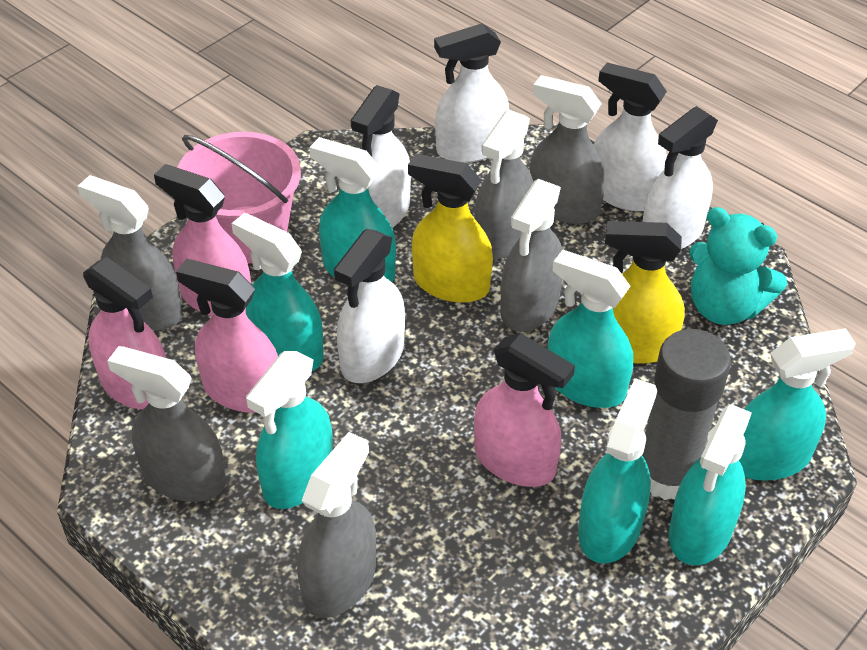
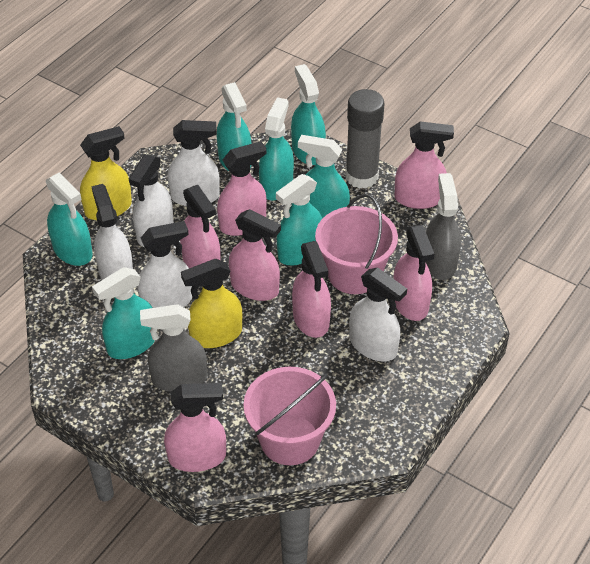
grey spray bottle: [77,175,182,330] [107,346,226,502] [297,432,376,618] [474,109,533,259] [501,179,563,331] [529,75,606,224] = 6 -> [140,304,207,392] [425,173,461,280] = 2
pink bucket: [177,132,301,264] = 1 -> [243,367,336,465] [315,194,398,294] = 2
pink spray bottle: [83,257,166,409] [154,164,251,316] [176,259,278,413] [474,333,575,487] = 4 -> [164,383,226,472] [180,185,221,268] [217,141,267,236] [229,209,281,301] [292,241,331,338] [393,225,434,321] [395,122,454,209] = 7
turquoise teddy bear: [689,207,787,325] = 1 -> none = 0

